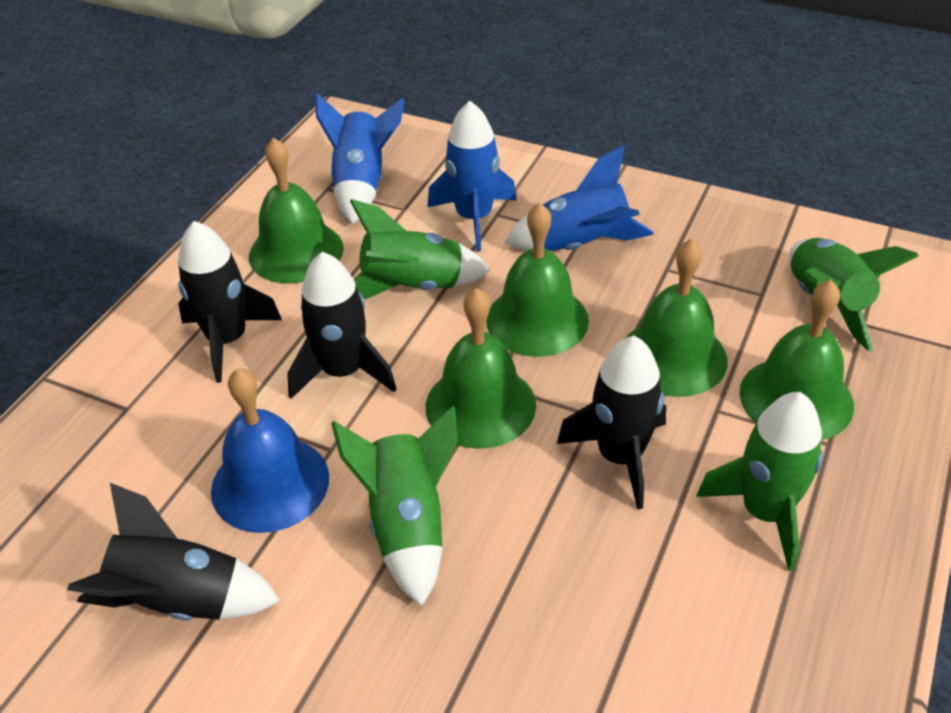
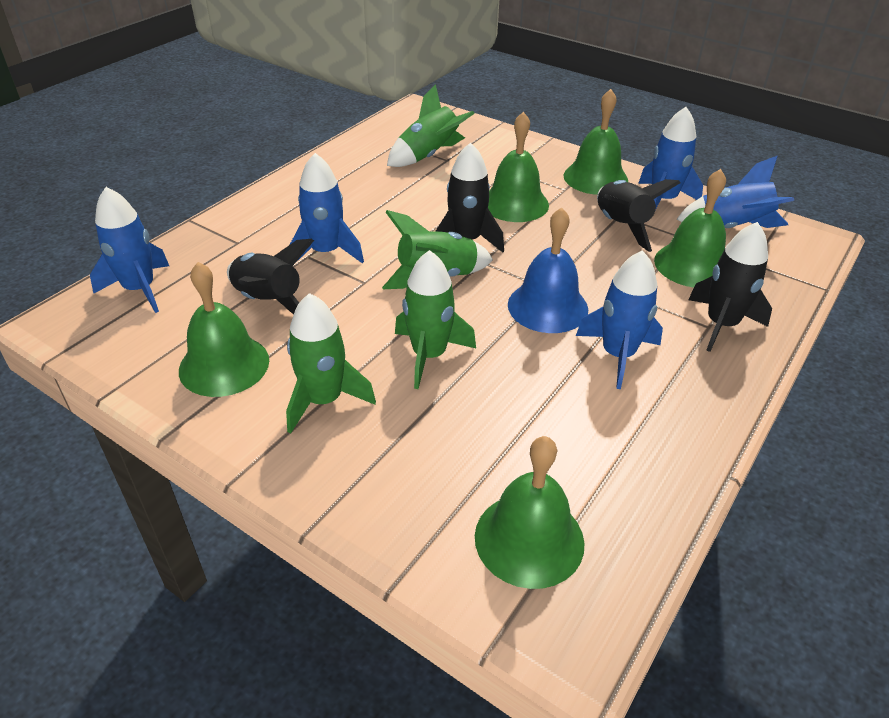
blue rocket: [315,93,405,224] [428,101,517,251] [505,146,654,251] = 3 -> [90,187,169,313] [290,153,364,263] [576,250,663,389] [638,107,703,210] [676,155,794,228] = 5

